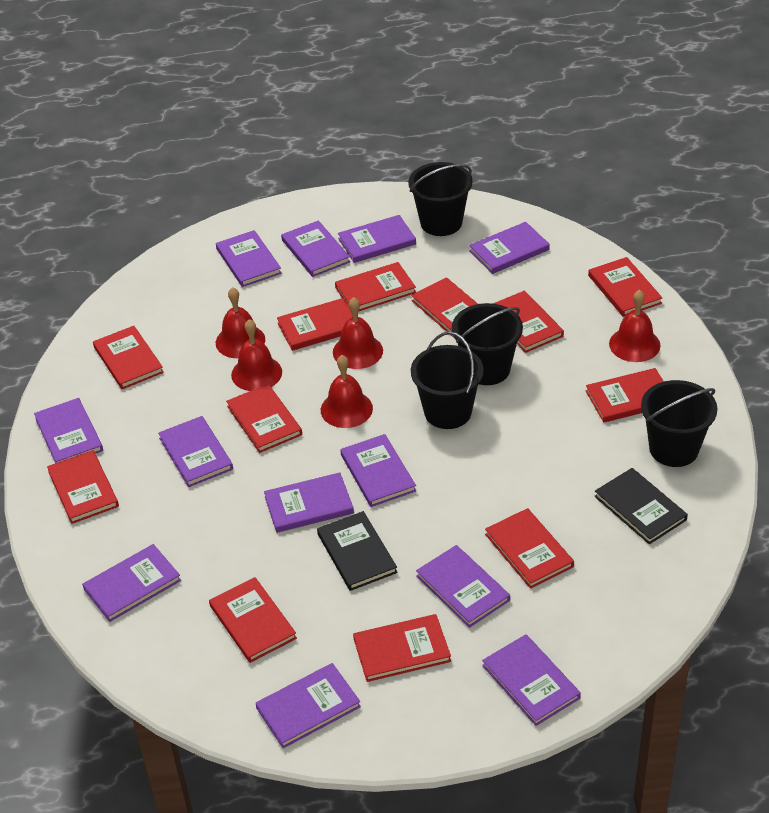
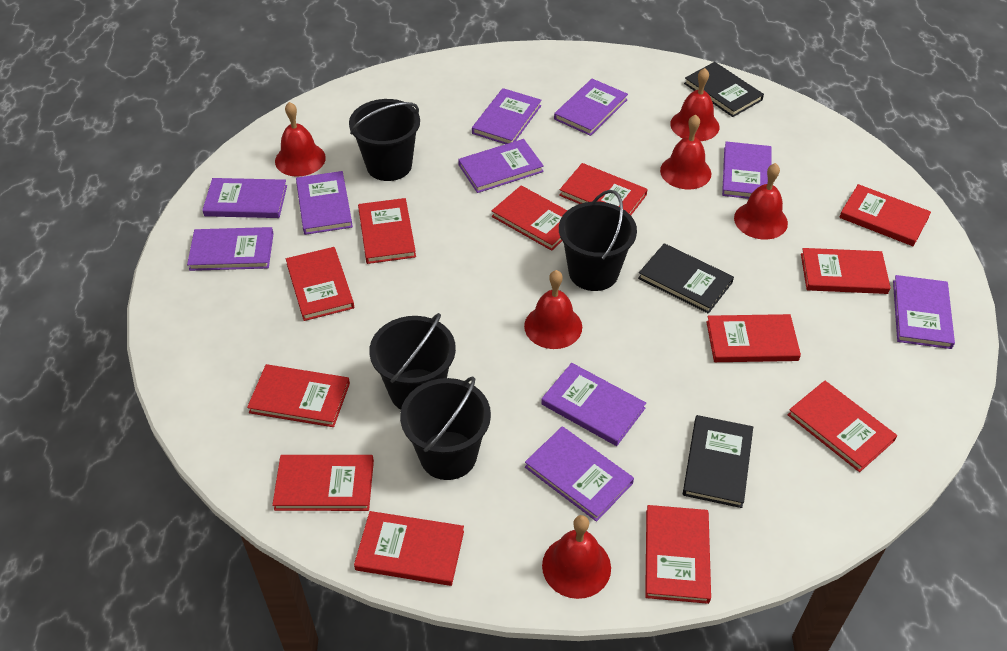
black book: [317,511,398,591] [594,468,688,544] = 2 -> [638,243,734,314] [683,415,753,508] [684,62,764,117] = 3
purple book: [34,398,103,463] [82,544,181,622] [158,416,233,487] [216,230,282,287] [256,663,361,748] [264,472,354,533] [281,220,350,277] [338,215,416,263] [340,434,416,507] [416,545,510,628] [469,222,550,274] [482,634,581,726] = 12 -> [187,227,274,271] [202,178,287,218] [296,171,353,235] [458,139,544,193] [472,88,541,144] [525,426,634,522] [541,363,646,446] [554,79,628,136] [722,141,772,199] [893,275,955,349] = 10
red bell: [216,287,265,358] [231,319,282,391] [321,355,373,428] [333,297,383,369] [609,290,660,362] = 5 -> [275,102,326,177] [524,270,582,349] [542,515,611,599] [660,114,711,189] [670,68,719,141] [734,163,788,240] = 6

